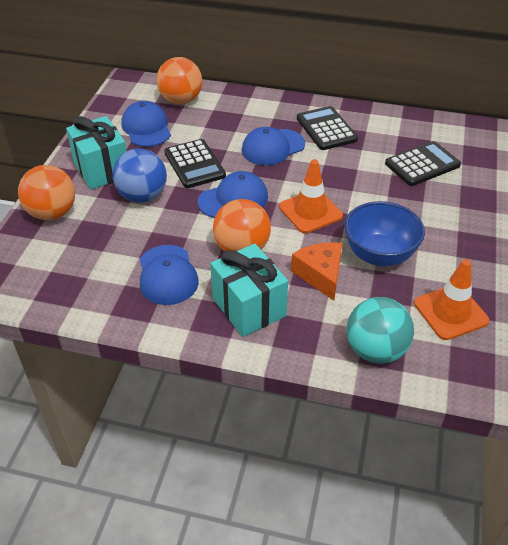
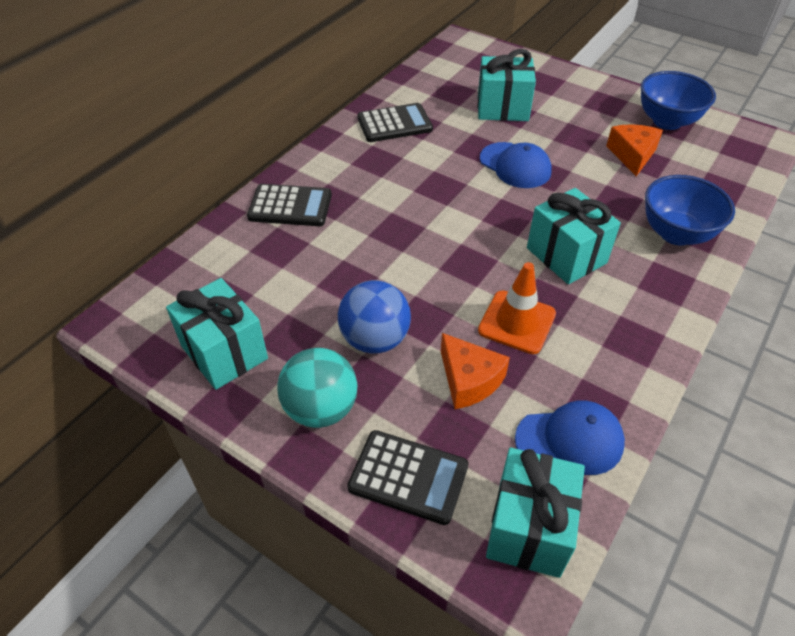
blue bowl: [344,201,425,266] = 1 -> [641,71,716,130] [645,175,735,246] = 2
blue cap: [121,101,171,147] [140,245,199,305] [198,171,268,218] [242,127,305,165] = 4 -> [480,142,552,188] [515,400,625,475] = 2
orange ball: [18,165,75,220] [157,57,202,104] [213,199,271,251] = 3 -> none = 0
orange cheese: [291,242,342,301] = 1 -> [441,333,510,409] [606,124,663,176] = 2
orange traffic cone: [279,159,343,233] [414,259,489,340] = 2 -> [478,262,556,354] = 1
turquoise gift: [66,116,127,190] [210,244,288,337] = 2 -> [166,278,268,390] [477,49,536,121] [486,448,585,578] [527,188,621,284] = 4

